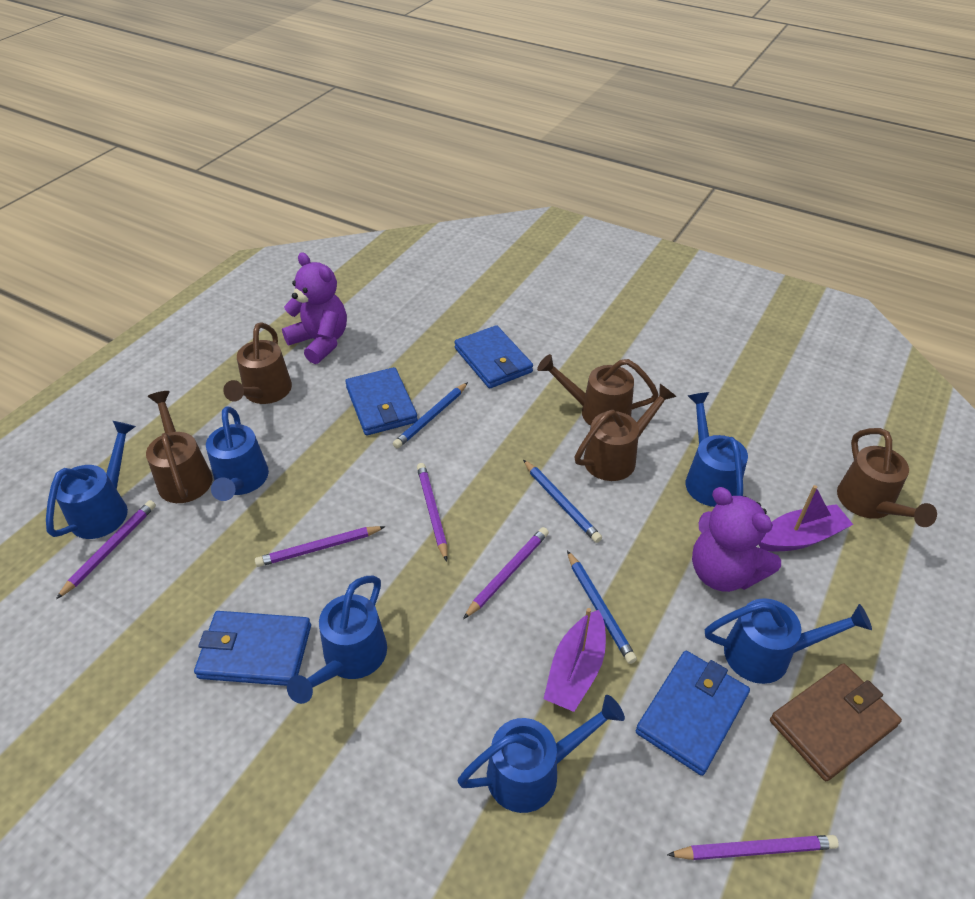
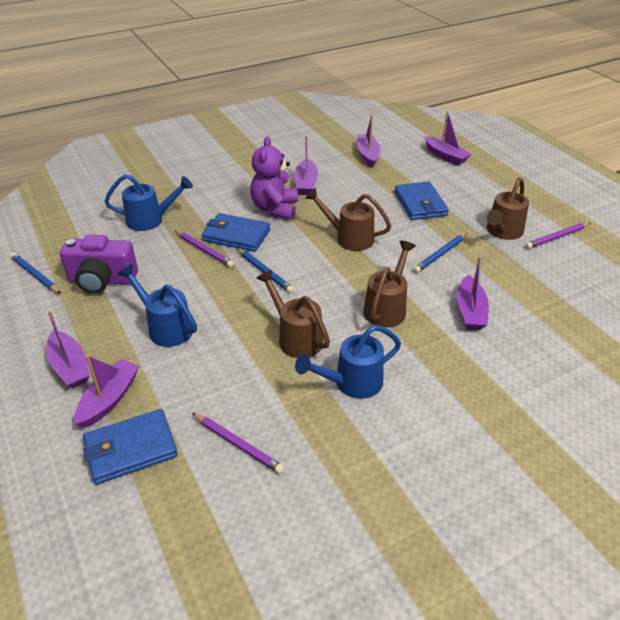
blue wallet: [194,611,311,686] [345,367,418,435] [454,325,533,388] [636,651,750,776] = 4 -> [83,409,178,485] [202,213,270,252] [394,181,449,220] = 3
blue watering can: [46,421,136,539] [206,406,269,501] [287,576,387,704] [457,695,625,813] [686,392,748,507] [705,598,872,684] = 6 -> [104,174,193,231] [118,264,197,347] [295,325,401,399] = 3
brown wallet: [770,663,902,781] = 1 -> none = 0
brown watering can: [146,391,213,503] [223,322,292,404] [537,354,659,426] [575,384,677,481] [837,428,937,527] = 5 -> [257,270,330,358] [305,188,391,251] [363,241,416,328] [487,177,529,240] = 4
purple boat: [543,608,606,712] [759,485,853,552] = 2 -> [46,311,90,388] [74,355,139,428] [294,136,318,195] [357,115,381,168] [424,111,472,165] [457,256,489,330] = 6
purple camera: none = 0 -> [60,235,138,294] = 1
purple pencil: [56,500,156,599] [255,526,385,567] [417,463,448,562] [463,527,549,619] [667,835,839,860] = 5 -> [175,230,234,268] [192,413,285,474] [525,223,590,249] = 3
purple teddy bear: [282,252,347,364] [692,487,781,592] = 2 -> [250,136,298,220] = 1

